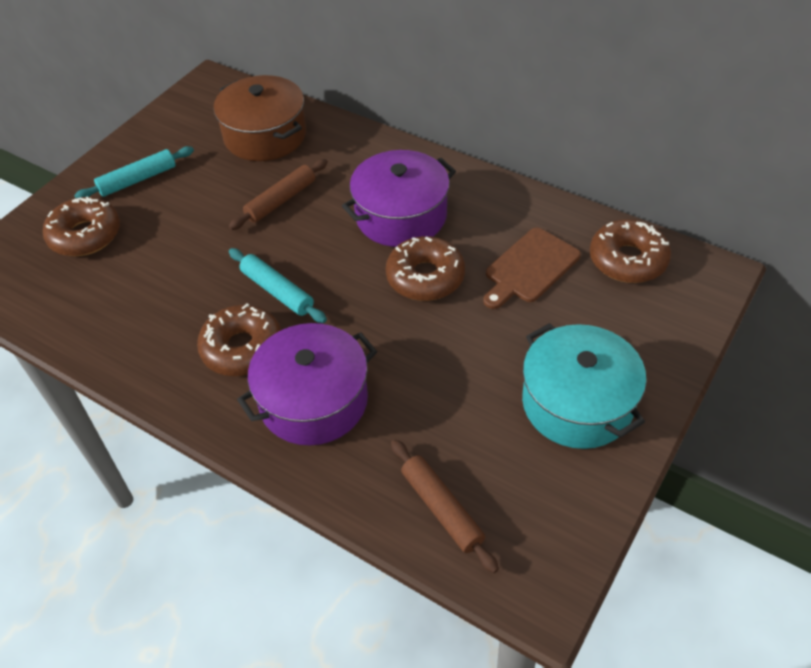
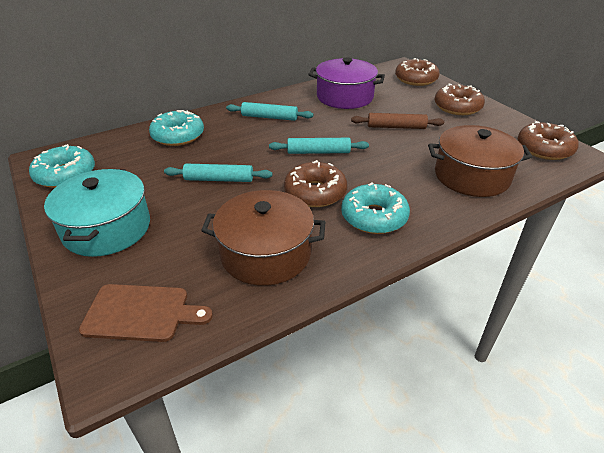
brown pot: [213,75,306,161] = 1 -> [201,190,326,286] [428,125,533,197] = 2
brown rolling pin: [229,159,328,230] [391,439,499,573] = 2 -> [351,113,444,129] = 1
purple pot: [237,323,377,445] [342,150,456,247] = 2 -> [308,57,385,109] = 1
turquoise donut: none = 0 -> [29,144,95,188] [149,110,204,146] [341,182,410,234] = 3
turquoise rolling pin: [74,146,194,198] [229,248,327,323] = 2 -> [164,164,272,182] [226,102,313,121] [269,138,369,154] = 3

